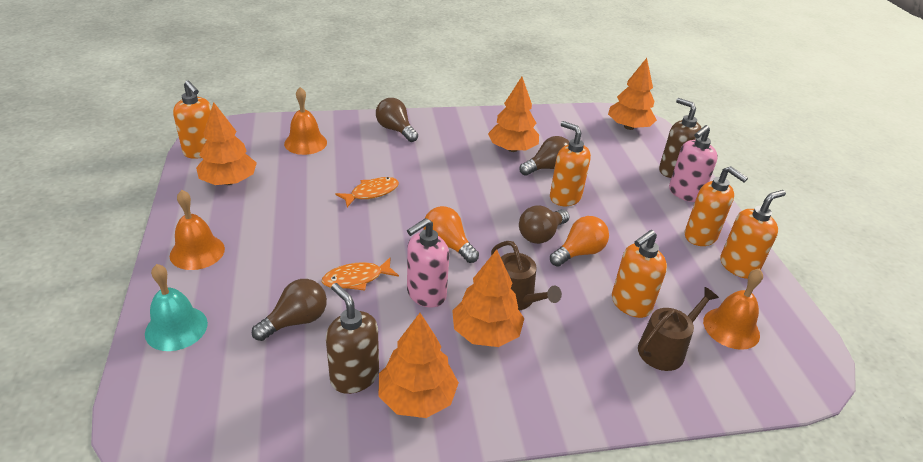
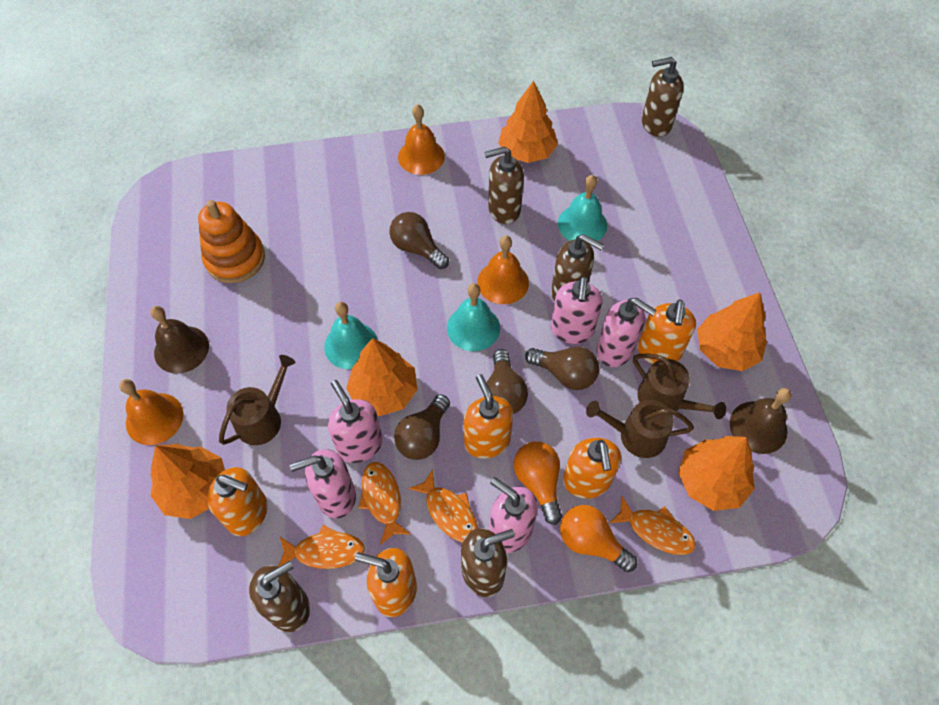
brown bell: none = 0 -> [150,306,209,374] [730,388,792,454] = 2
brown soap dispenser: [326,283,379,394] [659,98,701,178] = 2 -> [249,561,310,632] [461,528,515,597] [485,147,524,224] [551,234,604,301] [642,57,684,137] = 5
brown watering can: [491,241,562,311] [638,287,719,371] = 2 -> [219,355,295,445] [586,400,694,458] [633,354,726,419] = 3
orange fish: [322,257,399,291] [335,177,399,207] = 2 -> [278,525,365,569] [359,462,411,545] [408,469,478,543] [609,496,696,555] = 4
orange stacking toy: none = 0 -> [198,200,265,283] = 1
pink soap dispenser: [407,218,449,308] [669,125,718,202] = 2 -> [290,449,356,519] [328,380,383,463] [489,477,538,553] [551,276,603,344] [596,298,657,367] = 5
turquoise bell: [145,264,208,351] = 1 -> [324,302,378,369] [447,283,500,351] [558,175,607,241] = 3

